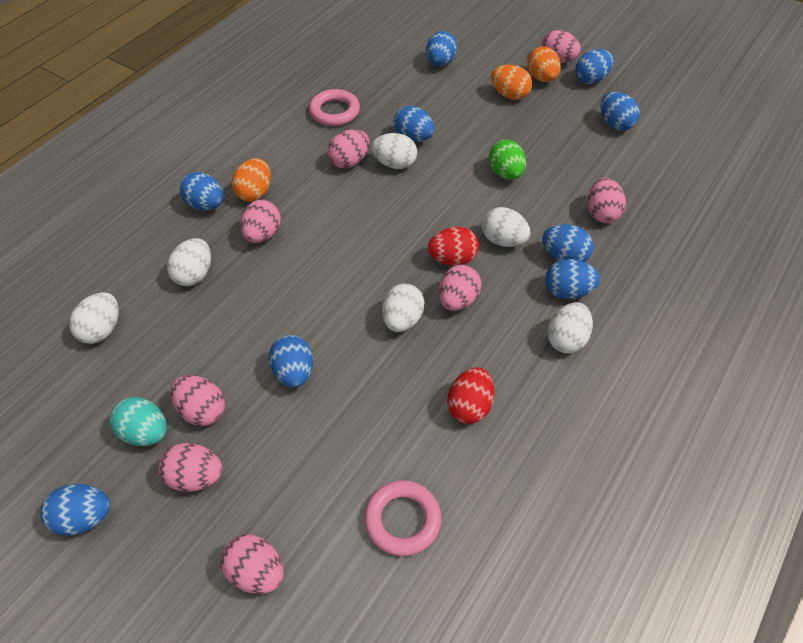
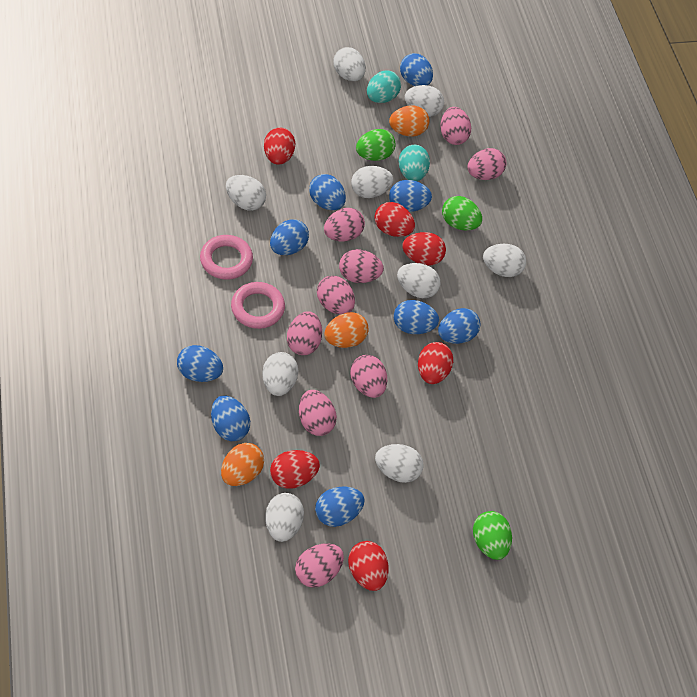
green egg: [489,140,526,180] = 1 -> [356,129,396,161] [442,196,482,231] [473,511,512,560] = 3
pink egg: [159,443,223,492] [170,375,225,426] [221,534,284,594] [240,199,281,243] [328,129,369,169] [438,264,482,311] [541,30,581,63] [587,178,626,223] = 8 -> [287,311,322,355] [295,543,344,588] [299,390,337,436] [317,276,355,315] [324,208,365,242] [339,249,384,283] [350,355,387,398] [440,107,471,145] [468,148,506,180] = 9
red egg: [428,227,479,266] [447,367,494,424] = 2 -> [264,128,295,165] [270,450,320,489] [348,541,389,591] [374,202,415,237] [402,232,446,266] [418,342,453,384] = 6
turquoise egg: [110,397,167,446] = 1 -> [367,70,401,103] [399,145,430,181] = 2
white egg: [69,292,119,344] [167,238,211,286] [371,133,417,169] [382,283,425,332] [482,207,531,247] [547,302,593,353] = 6 -> [226,175,266,211] [262,352,298,396] [265,493,304,542] [333,47,366,81] [351,166,393,198] [375,444,424,483] [397,263,440,298] [405,85,444,117] [483,244,526,277] = 9

